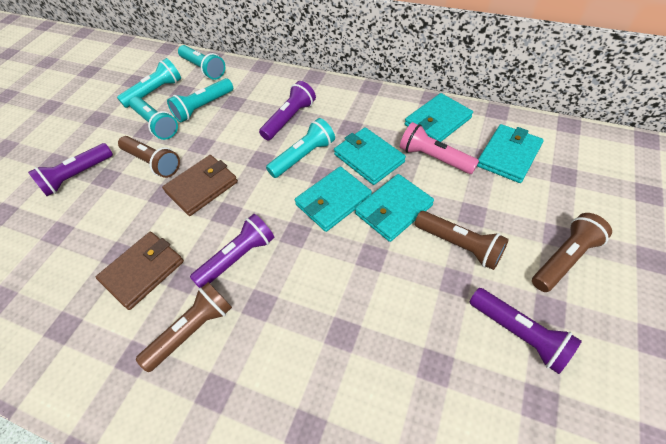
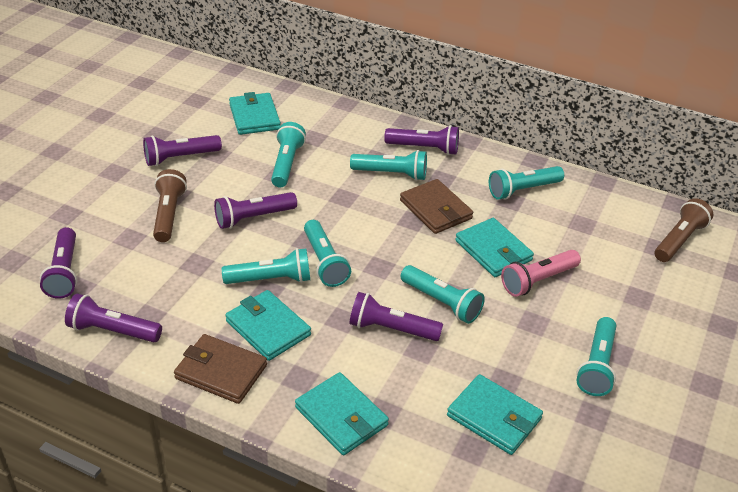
brown flashlight: [118,136,180,178] [136,282,232,372] [415,211,509,270] [532,213,612,292] = 4 -> [153,169,187,242] [655,198,713,262] = 2
purple flashlight: [28,143,113,196] [190,214,275,288] [259,81,316,140] [470,288,582,374] = 4 -> [40,227,77,299] [65,294,162,342] [143,135,222,166] [214,192,297,229] [349,292,443,341] [384,125,459,155] = 6
turquoise flashlight: [117,58,181,108] [129,96,178,140] [167,78,233,123] [178,45,225,80] [266,118,335,178] = 5 -> [222,248,310,284] [271,122,306,187] [304,220,351,287] [350,150,427,181] [401,265,485,324] [489,166,564,200] [576,317,616,396] = 7

